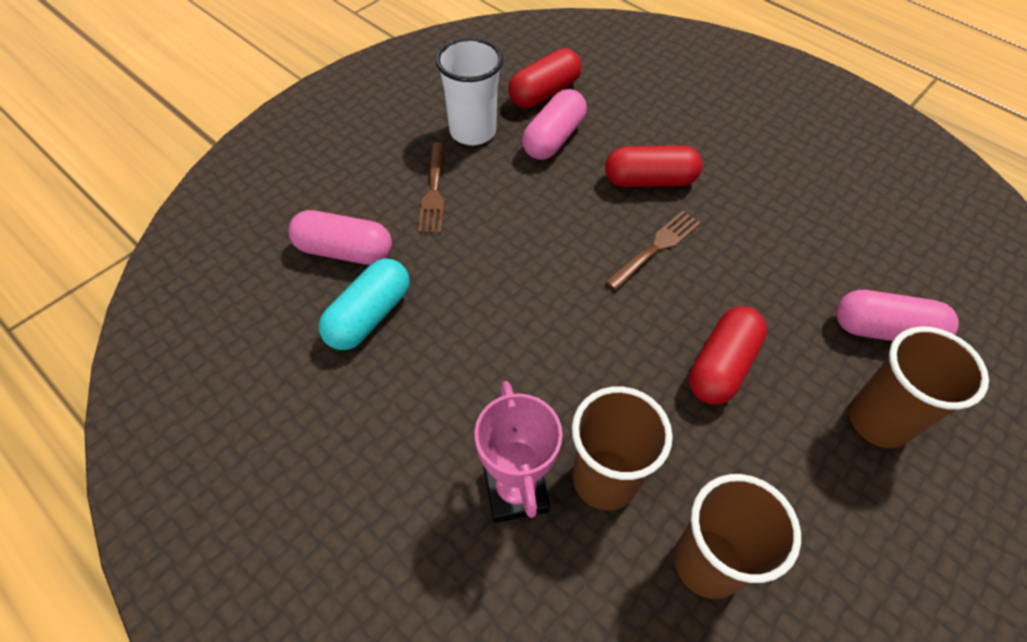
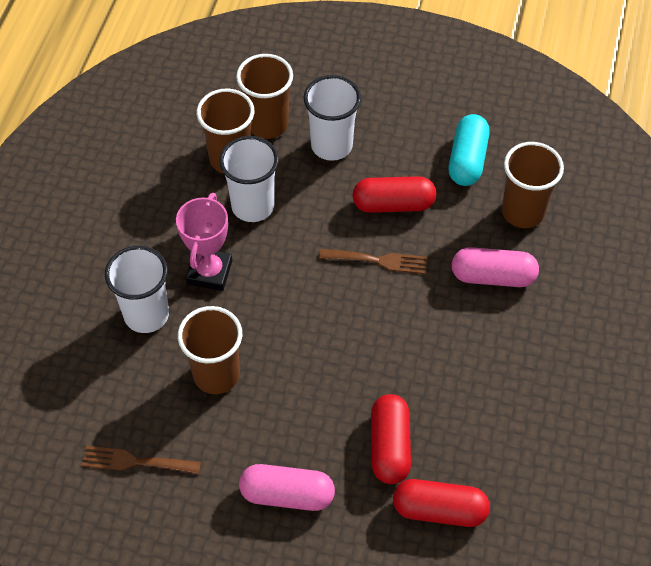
brown cup: [572,386,673,510] [674,474,801,599] [849,327,989,448] = 3 -> [178,306,242,394] [197,89,254,174] [236,54,293,139] [502,142,564,228] = 4
pink capsule: [289,210,392,265] [522,89,587,160] [836,290,959,341] = 3 -> [239,464,335,511] [452,247,539,287] = 2
white cup: [435,38,503,145] = 1 -> [105,245,169,333] [219,136,279,222] [303,75,361,161] = 3

